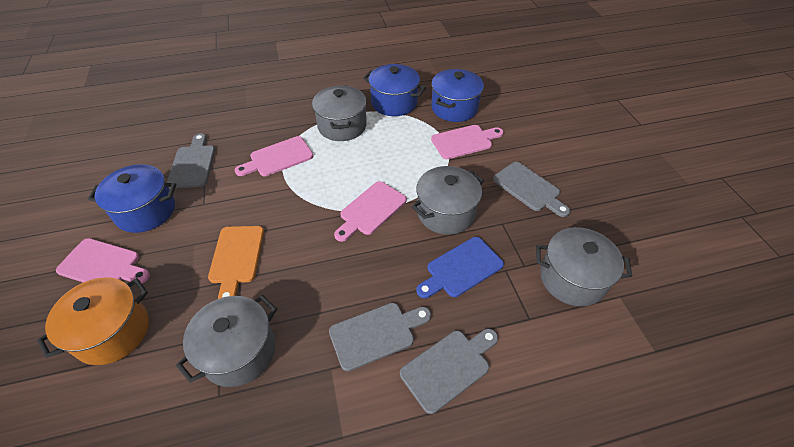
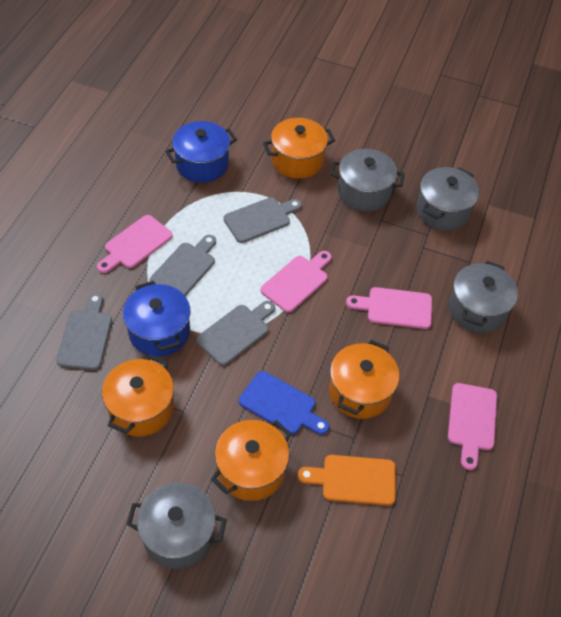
blue pot: [88,164,176,233] [363,64,426,116] [431,69,484,122] = 3 -> [123,281,190,357] [165,121,237,183] = 2
orange pot: [37,277,149,365] = 1 -> [102,355,174,437] [211,420,292,501] [263,118,335,179] [329,340,400,419] = 4

